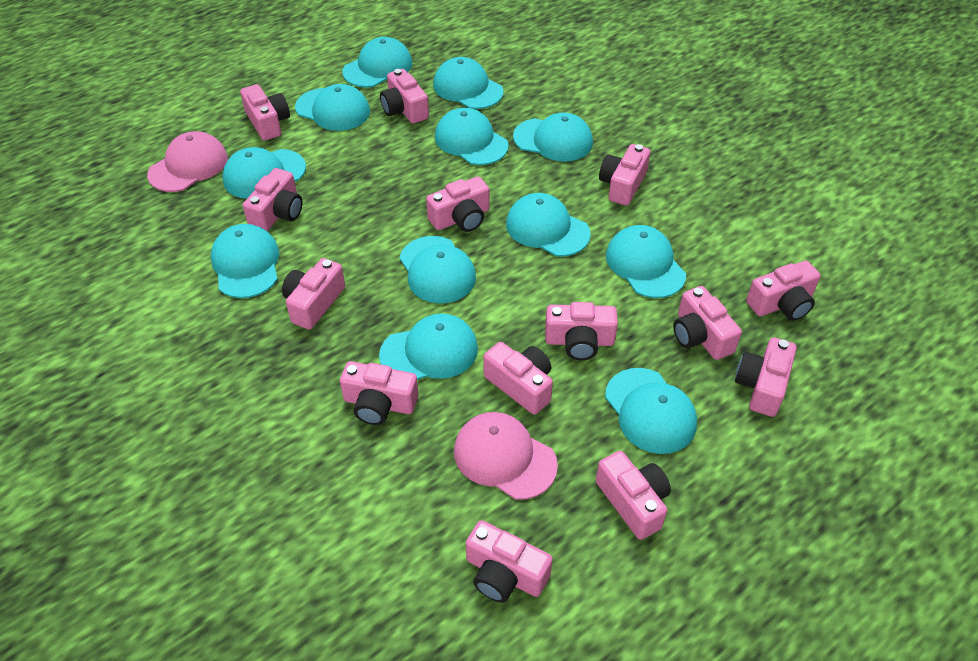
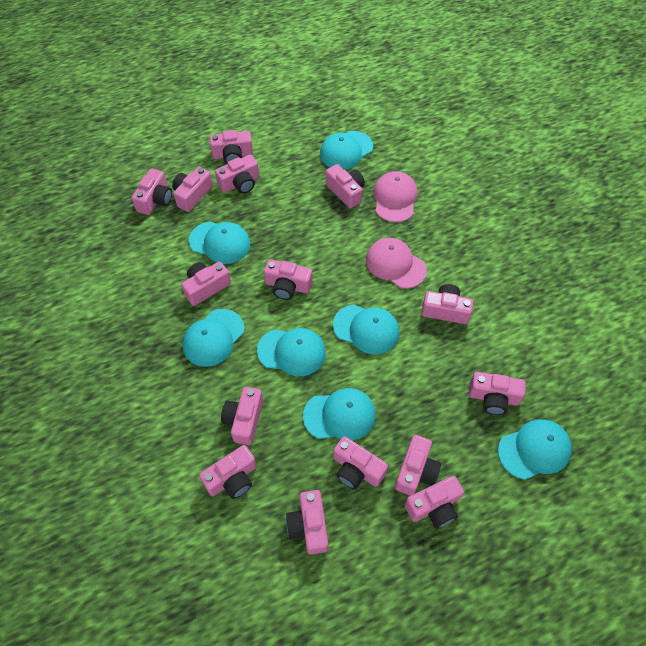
pink camera: [240,84,290,141] [243,168,302,231] [282,258,345,330] [340,361,419,425] [380,69,429,124] [426,176,490,232] [466,520,553,603] [483,342,553,414] [545,302,618,360] [596,451,671,540] [599,144,651,206] [673,286,742,360] [735,337,797,417] [746,260,820,321] = 14 -> [132,168,172,215] [172,167,213,212] [181,262,231,306] [199,445,257,499] [210,130,253,164] [215,154,259,194] [221,387,263,445] [264,259,313,300] [286,490,328,555] [326,164,365,209] [333,436,388,489] [395,435,441,496] [405,476,464,529] [422,284,474,324] [469,372,526,415] = 15
turquoise cap: [211,224,279,298] [222,147,306,199] [295,84,370,131] [342,37,412,88] [379,314,478,380] [400,236,476,303] [433,57,503,109] [435,108,509,165] [506,193,591,256] [513,113,593,162] [605,368,697,454] [606,225,686,298] = 12 -> [182,309,245,367] [189,221,250,264] [257,328,326,376] [303,388,376,440] [320,131,373,170] [333,304,399,354] [498,419,572,480] = 7

